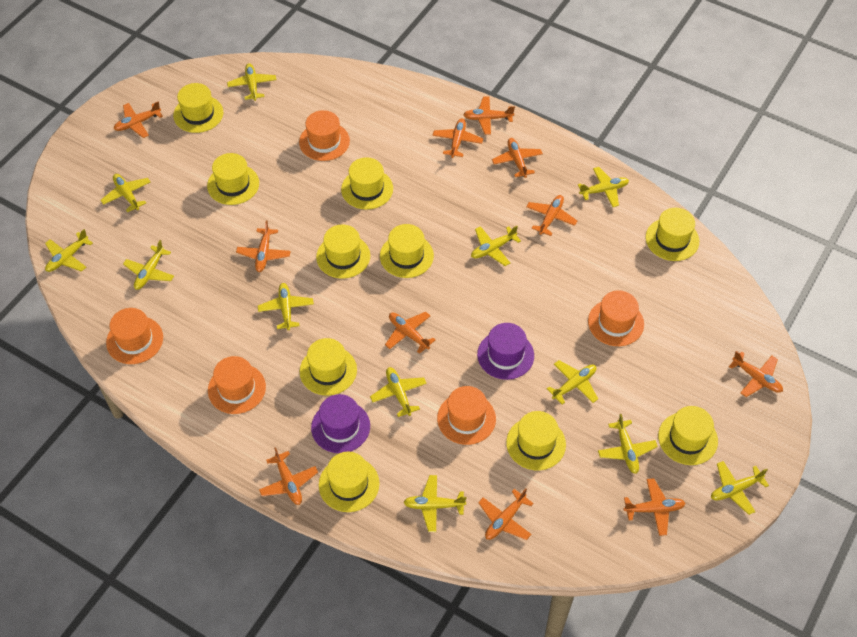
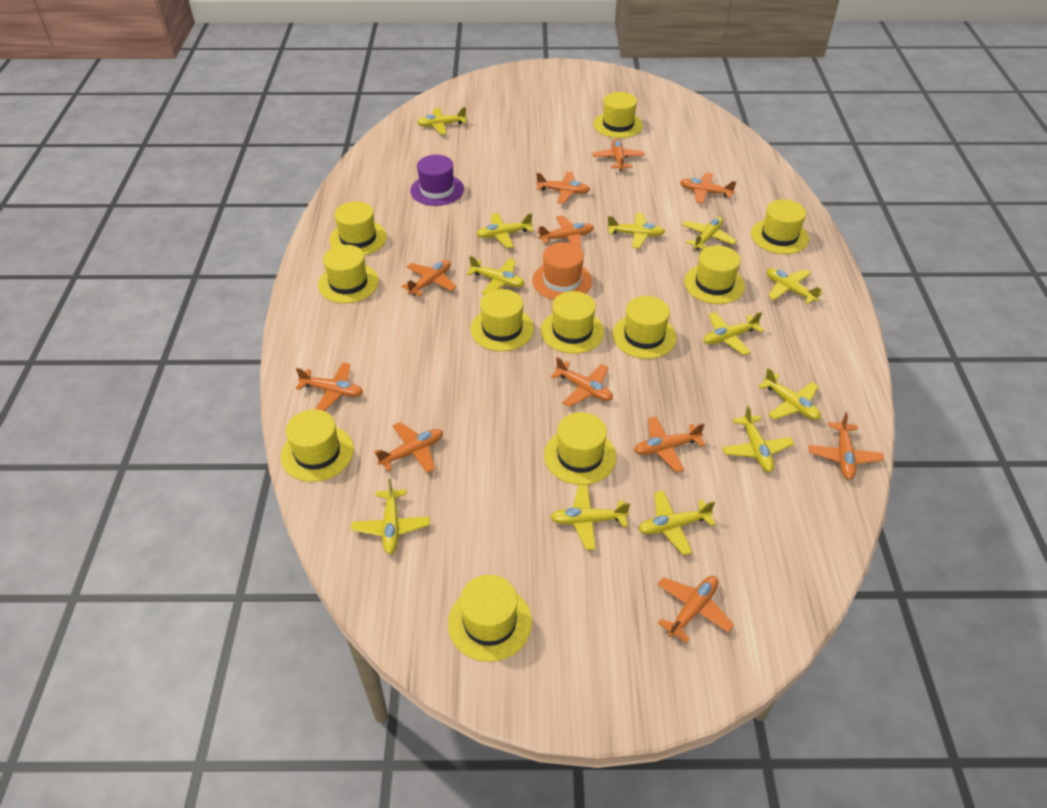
orange hat: [106,308,163,364] [208,356,266,414] [299,110,350,161] [437,386,496,445] [588,290,644,346] = 5 -> [532,242,592,300] = 1
purple hat: [311,394,370,453] [477,323,534,380] = 2 -> [410,155,464,206] = 1
yellow hat: [173,83,223,133] [207,153,259,205] [300,338,357,396] [316,224,370,279] [319,452,379,512] [341,157,393,210] [380,224,434,278] [506,411,566,470] [646,208,699,261] [658,406,718,465] = 10 -> [281,409,354,482] [318,245,379,303] [329,201,387,255] [448,575,532,662] [471,289,534,351] [541,291,604,354] [544,412,616,485] [594,92,643,138] [612,296,677,359] [684,245,745,304] [751,199,809,254] = 11

